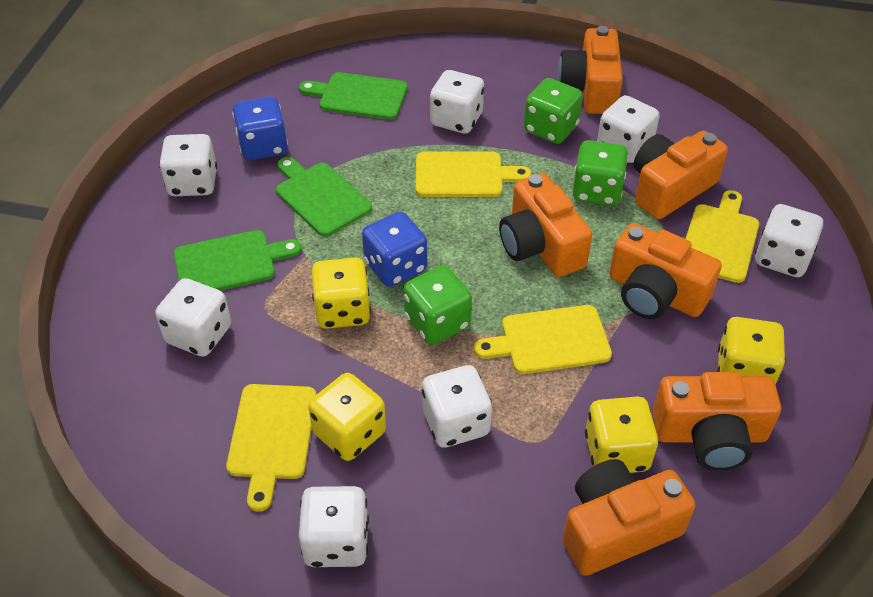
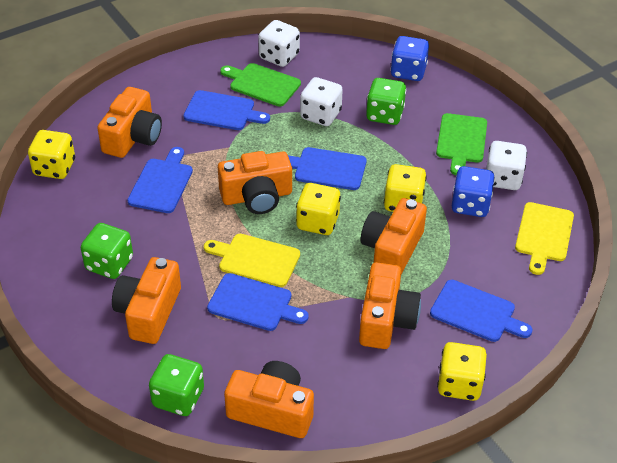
blue cutting board: none = 0 -> [127,147,193,213] [184,90,270,130] [207,273,309,331] [288,147,367,190] [430,280,533,342] = 5
green cutting board: [174,230,301,291] [276,157,372,237] [299,72,408,120] = 3 -> [220,63,301,106] [436,113,487,175] = 2
white dice: [155,278,231,357] [159,134,217,196] [299,486,369,567] [422,365,492,448] [430,70,484,134] [597,95,660,163] [755,204,823,277] = 7 -> [258,20,300,67] [300,77,343,126] [486,141,527,190] = 3
yellow cutting board: [226,384,316,512] [415,151,531,197] [474,305,612,374] [685,190,759,283] = 4 -> [204,234,300,287] [515,202,574,275] = 2

